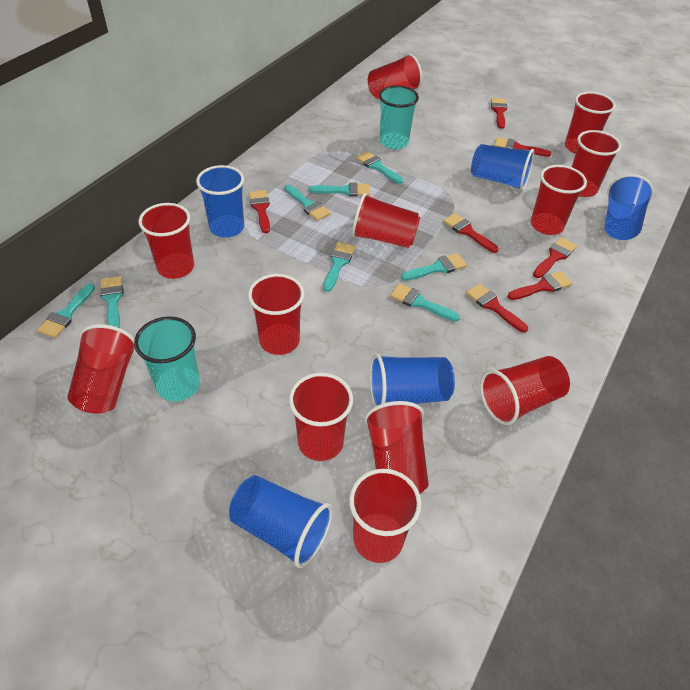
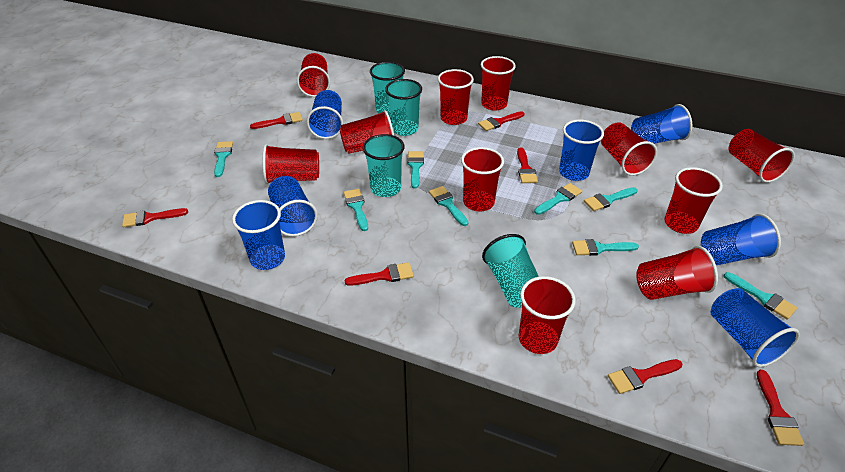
blue cup: [196,165,244,238] [229,475,333,568] [370,354,455,407] [471,144,534,191] [604,174,654,240] = 5 -> [232,200,285,270] [268,176,318,237] [307,90,343,139] [559,120,604,181] [631,104,692,144] [701,214,781,265] [710,288,800,367] = 7
red cup: [67,324,136,414] [138,203,194,279] [248,274,304,355] [289,373,353,461] [349,469,421,563] [352,193,420,248] [364,401,429,494] [368,54,422,99] [480,356,570,425] [531,165,587,235] [565,92,616,154] [572,130,621,197] = 12 -> [263,145,319,184] [297,53,330,97] [339,110,394,154] [438,69,474,125] [461,147,504,211] [481,56,516,111] [519,276,576,354] [601,122,657,176] [636,246,718,300] [665,167,723,234] [728,129,795,183] = 11
turquoise cup: [134,316,200,402] [379,85,419,149] = 2 -> [363,134,405,197] [370,62,405,117] [385,79,422,136] [482,234,539,308] = 4

